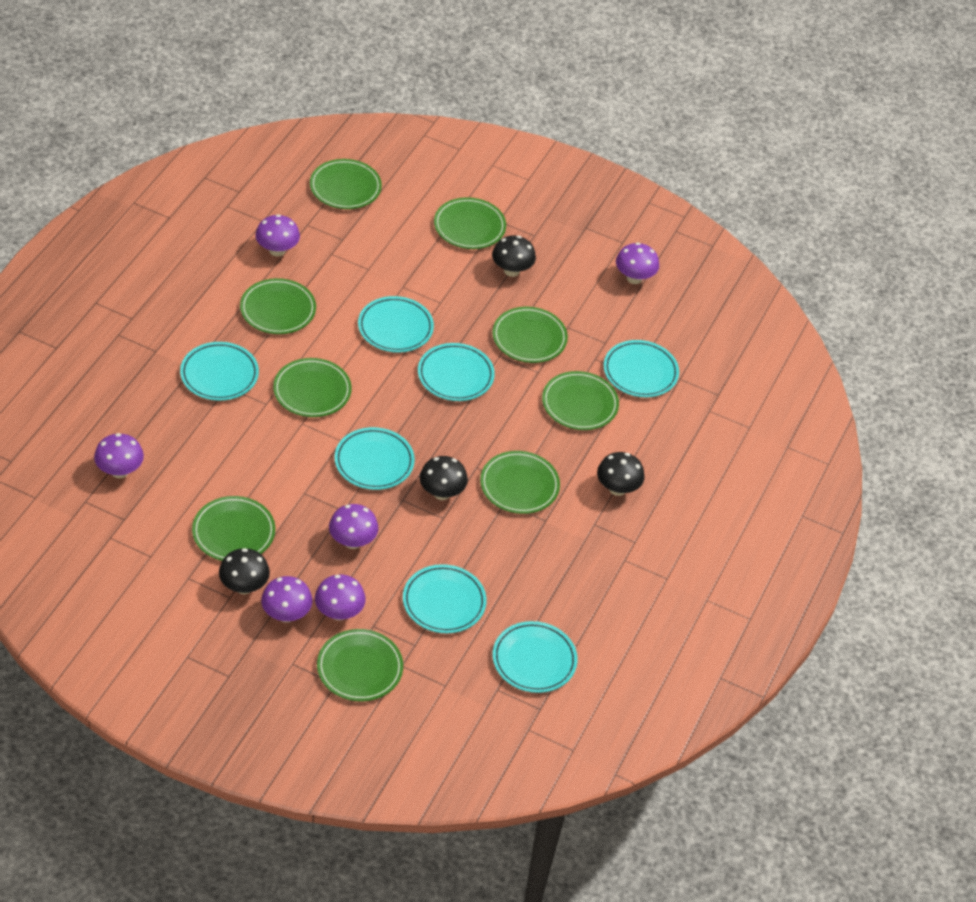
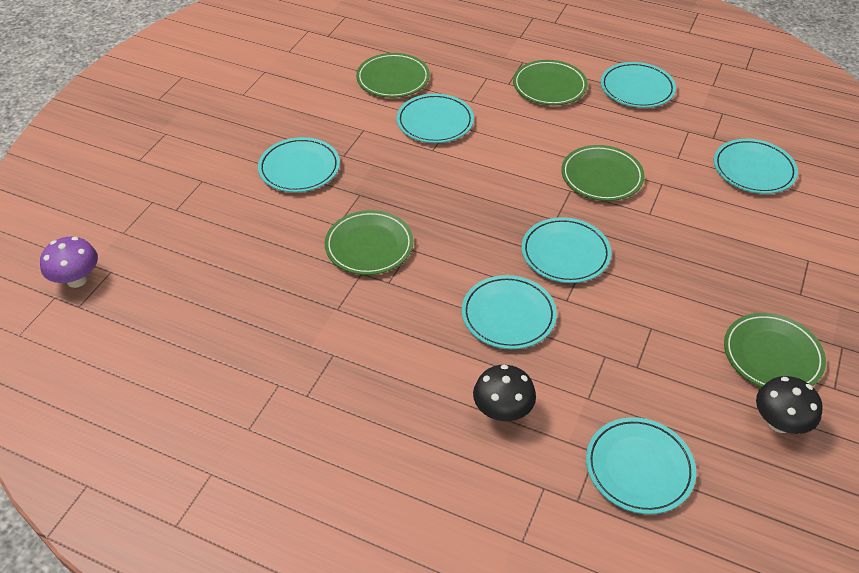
black mushroom: [219,548,270,594] [420,456,468,500] [492,235,536,277] [597,452,645,496] = 4 -> [473,365,536,421] [756,376,823,434] = 2
green plate: [192,496,275,561] [240,278,316,334] [273,358,352,417] [310,159,382,209] [317,629,403,701] [434,197,506,249] [480,451,560,514] [492,307,568,363] [542,371,619,430] = 9 -> [325,210,413,275] [356,53,430,98] [513,60,588,105] [561,145,645,201] [724,313,826,387] = 5
purple mushroom: [94,433,144,478] [255,214,300,257] [261,576,312,622] [315,575,366,621] [329,504,378,549] [616,243,659,284] = 6 -> [40,237,98,288] = 1

